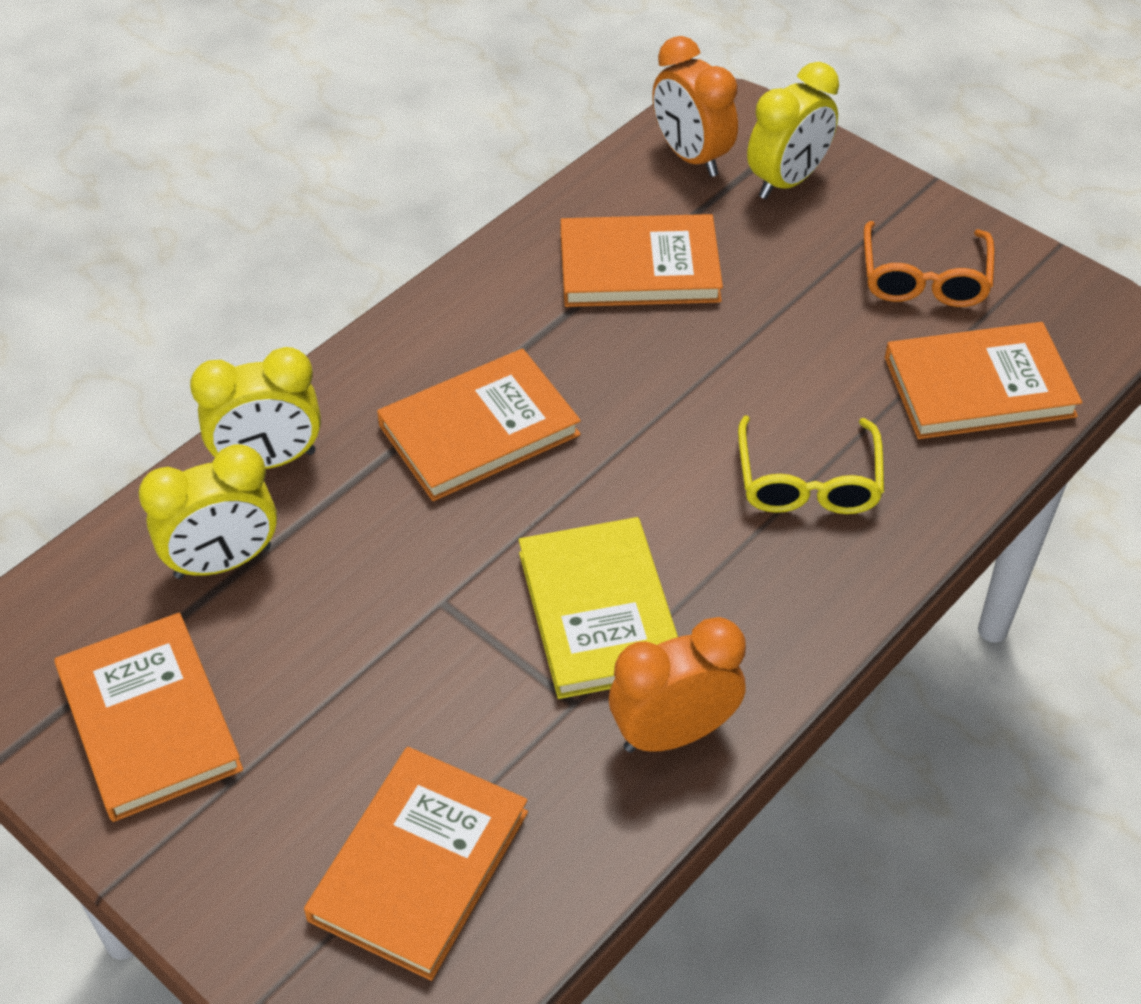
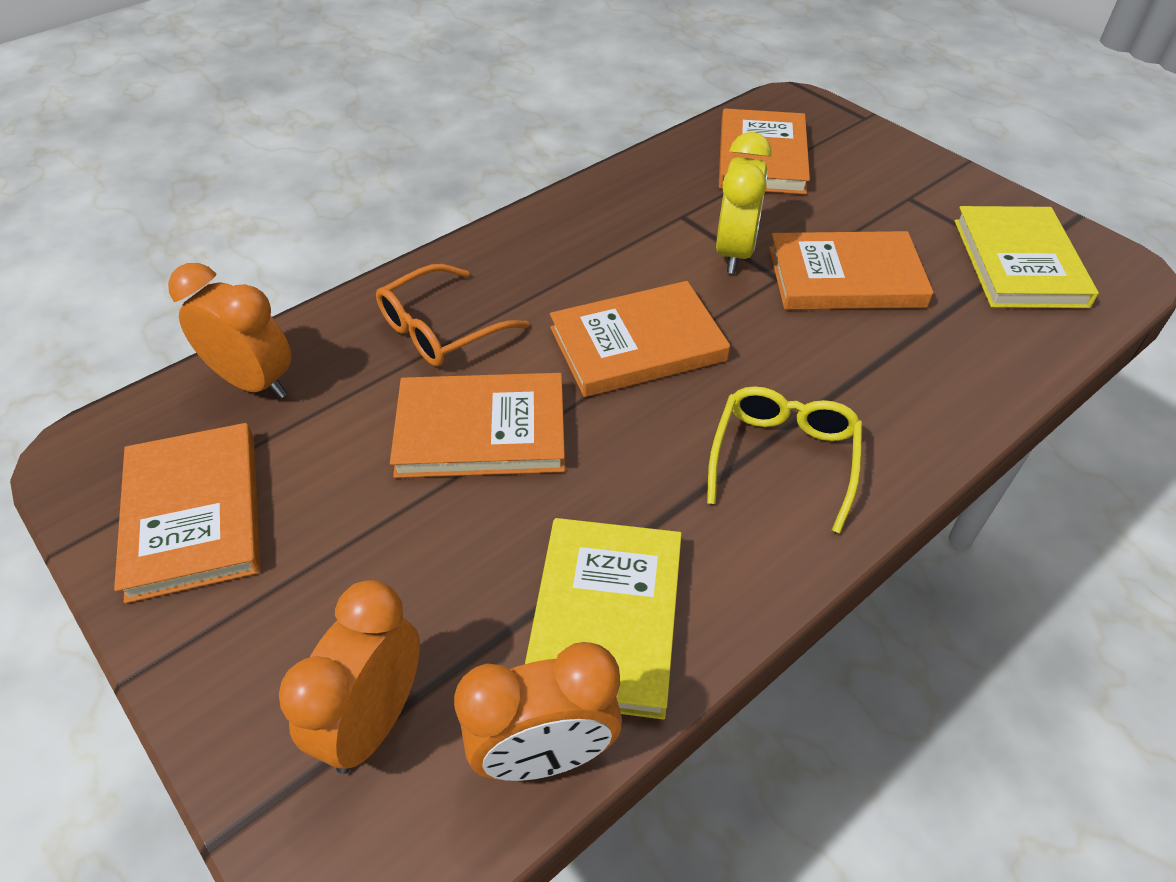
orange clock: [609,617,746,753] [652,36,738,177] = 2 -> [168,263,291,399] [279,580,420,774] [454,642,622,781] = 3
yellow book: [519,517,678,699] = 1 -> [525,518,682,720] [954,206,1099,308] = 2
yellow clock: [138,444,277,579] [190,347,321,469] [747,62,839,199] = 3 -> [716,132,771,274] = 1

